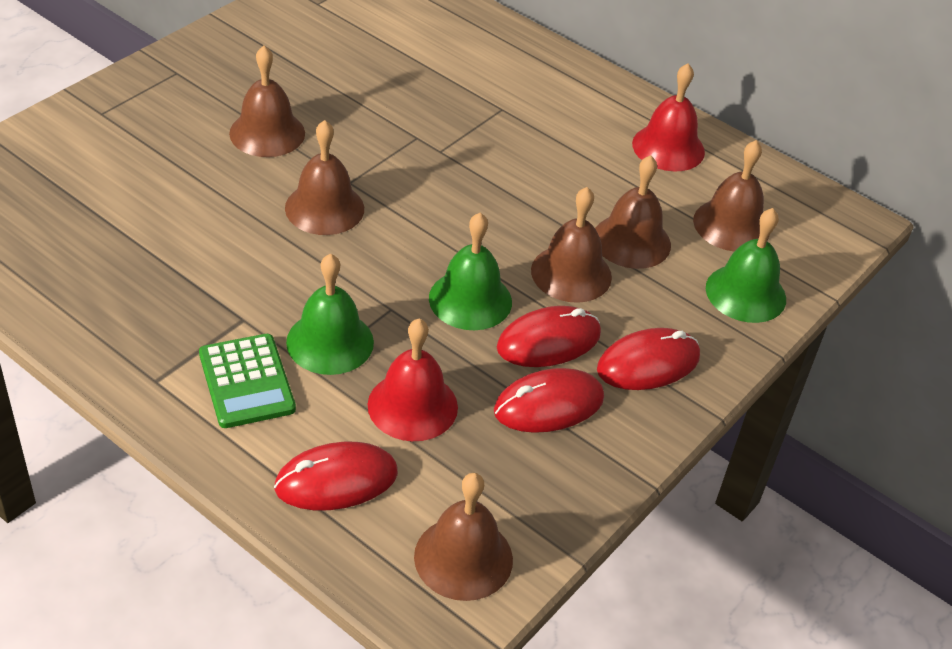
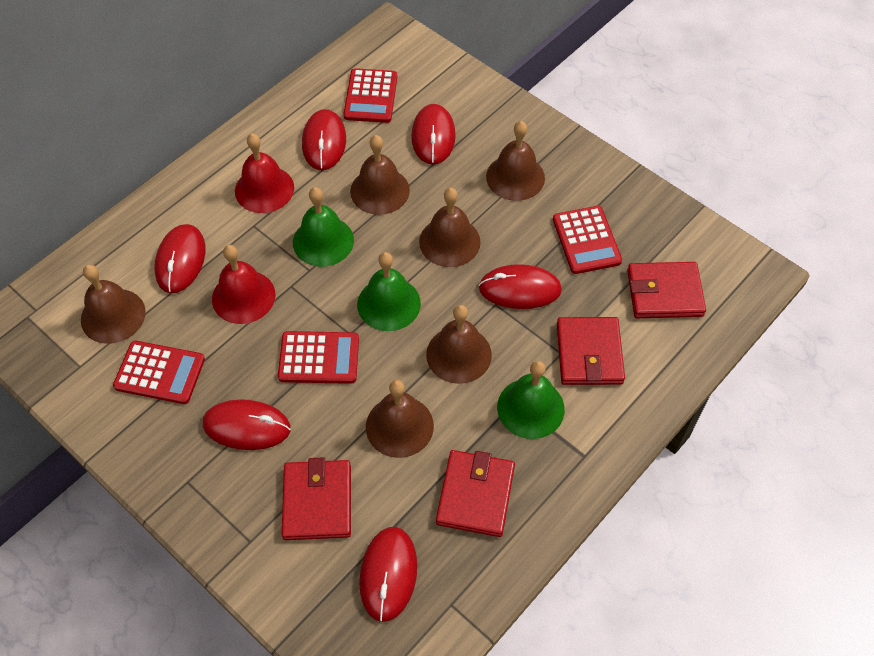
green calculator: [199,334,296,428] = 1 -> none = 0
red calculator: none = 0 -> [113,341,205,404] [278,331,359,384] [343,68,397,123] [553,206,622,274] = 4
red mouse: [274,442,398,510] [494,368,604,433] [497,306,601,367] [597,328,700,390] = 4 -> [155,224,206,293] [203,399,291,450] [302,109,346,170] [359,527,417,622] [411,104,456,165] [479,264,562,309] = 6
red wallet: none = 0 -> [282,457,351,540] [436,450,515,537] [557,317,625,385] [627,262,706,318] = 4

